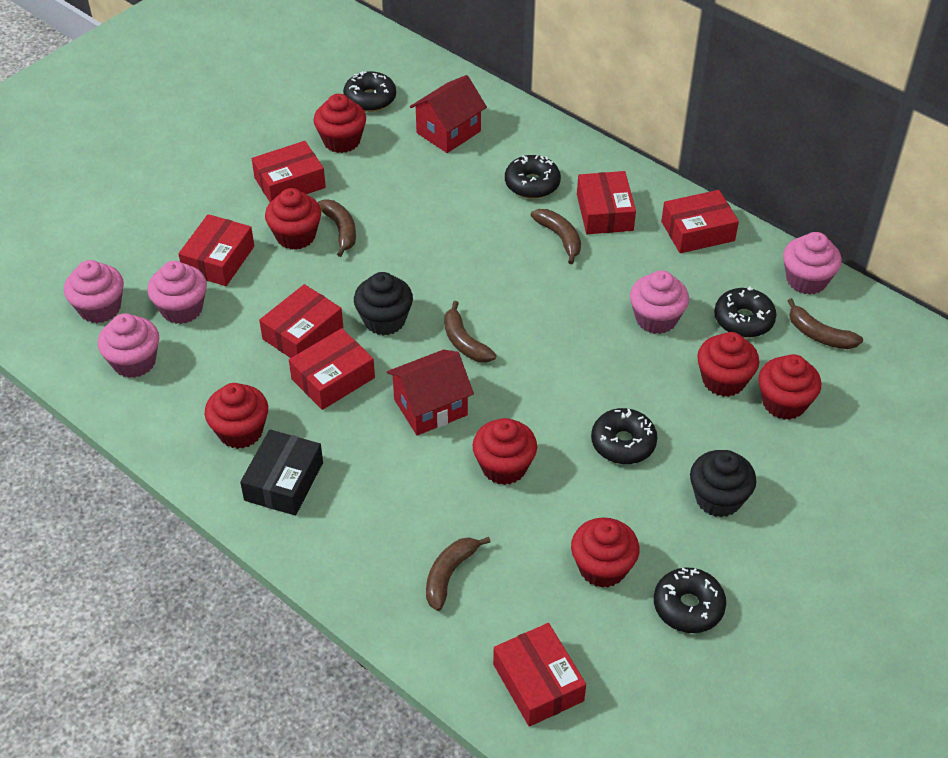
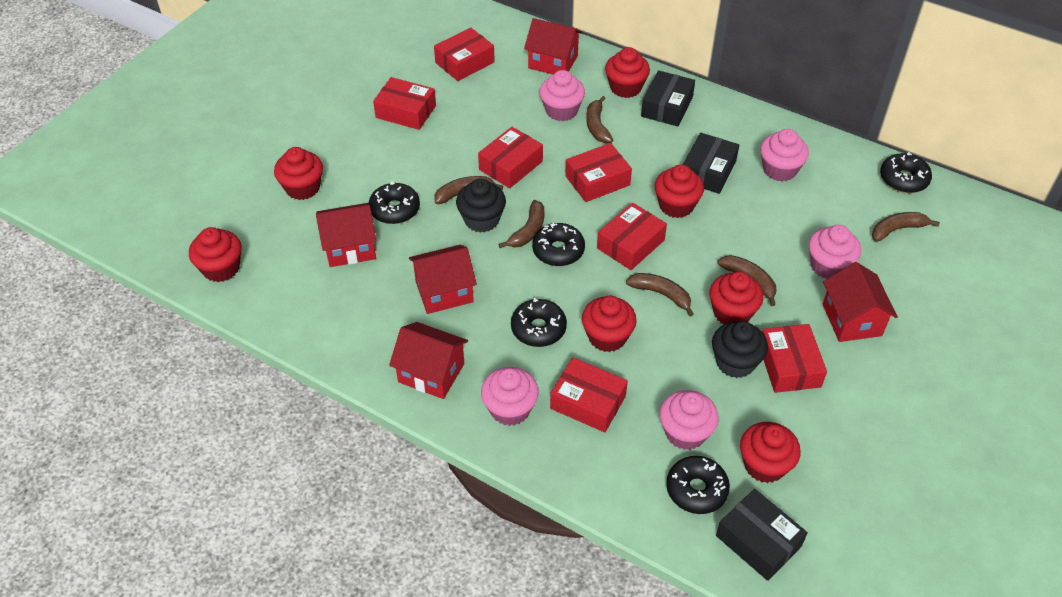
black box: [240,429,323,516] = 1 -> [641,70,695,126] [683,133,739,194] [716,489,808,581] = 3
brown banana: [318,199,356,257] [426,537,491,611] [444,301,497,363] [531,209,581,264] [788,298,863,349] = 5 -> [434,176,503,204] [498,200,544,248] [586,96,613,143] [626,273,694,316] [718,255,776,306] [872,212,940,242] = 6
red house: [387,349,474,435] [410,75,487,153] = 2 -> [316,203,377,267] [389,322,468,399] [409,244,477,314] [524,18,583,75] [823,262,898,342] = 5

